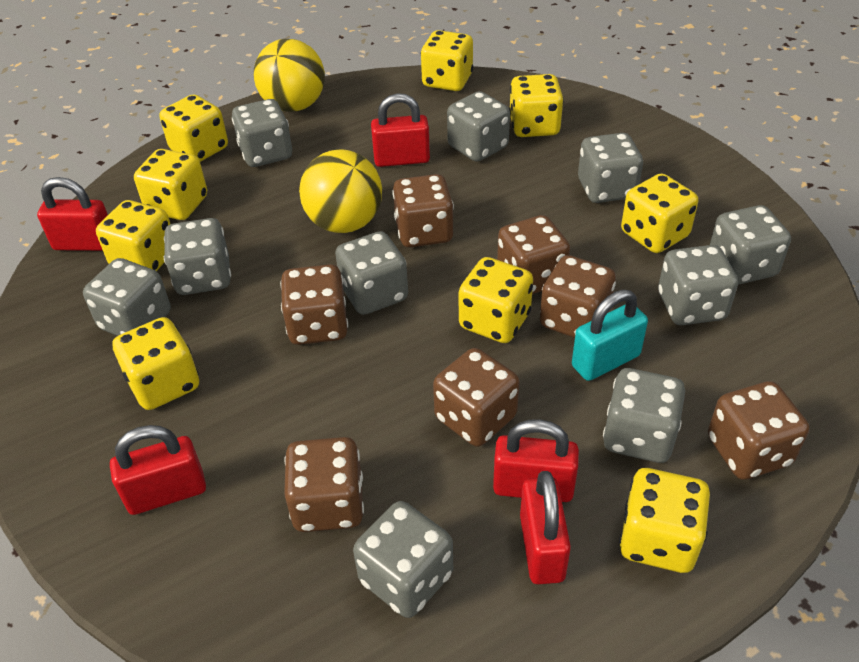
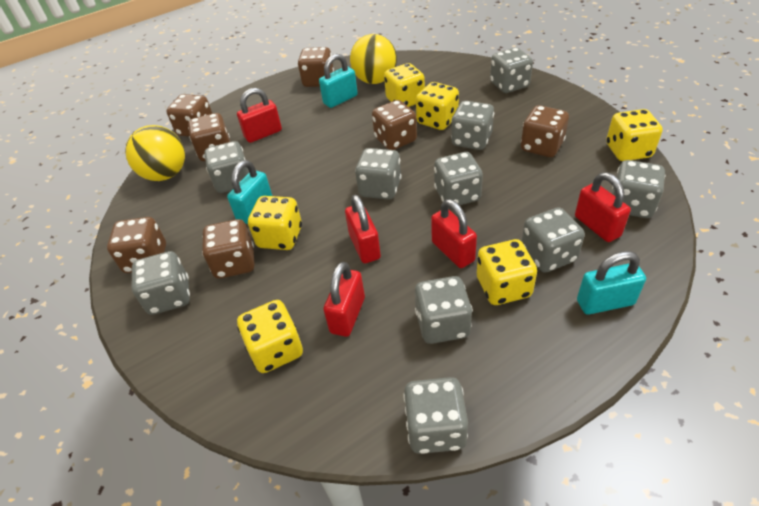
turquoise padlock: [572,290,648,381] = 1 -> [227,160,272,224] [319,54,358,108] [577,251,646,315] = 3
yellow dice: [96,200,170,271] [112,317,199,410] [134,149,207,220] [160,94,228,162] [421,30,473,91] [459,257,533,343] [509,74,564,137] [619,468,710,573] [621,174,698,253] = 9 -> [237,300,303,373] [248,196,302,250] [384,63,425,107] [416,82,459,130] [477,239,537,305] [606,109,663,161] = 6

